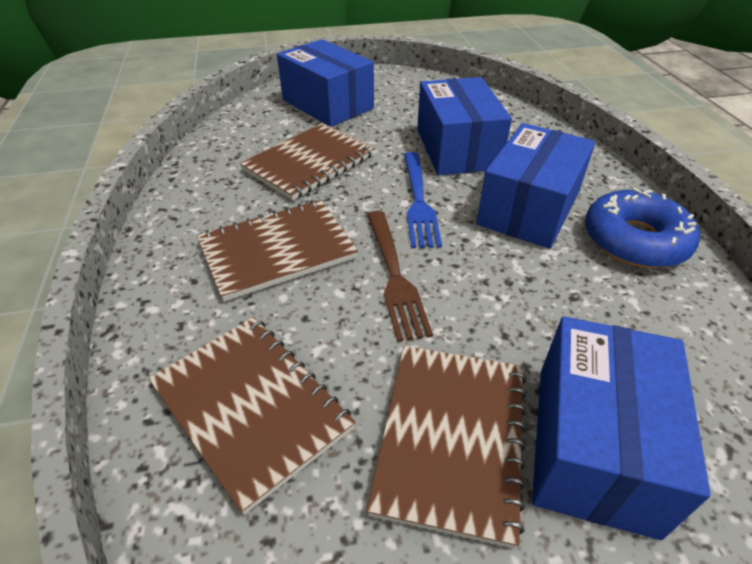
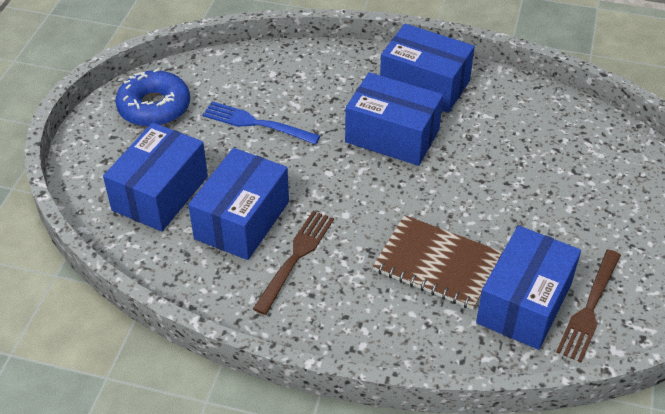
blue box: [277,39,374,127] [417,77,512,175] [476,123,595,249] [532,316,711,540] = 4 -> [103,122,208,231] [188,148,289,260] [345,72,443,166] [380,24,475,113] [476,226,581,350] = 5
brown fork: [367,211,433,342] = 1 -> [253,211,334,315] [556,250,621,363] = 2
brown notebook: [148,317,356,515] [197,200,358,302] [240,123,375,200] [366,346,527,548] = 4 -> [373,215,502,310] = 1

